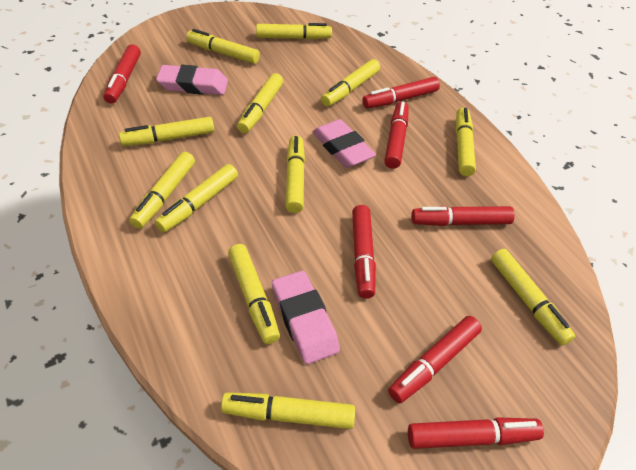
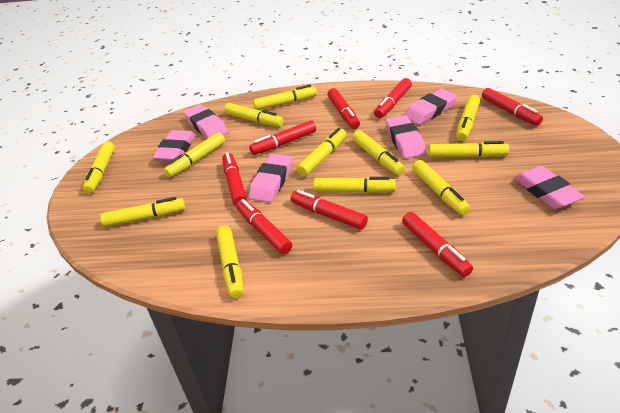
pink eraser: [156,65,228,95] [272,271,340,364] [312,119,376,168] = 3 -> [152,130,196,162] [183,105,228,139] [249,153,292,203] [386,115,426,159] [404,89,457,125] [514,166,585,209] = 6
red marker: [103,44,141,104] [352,205,376,299] [362,77,440,109] [384,101,409,169] [388,316,482,403] [408,417,544,449] [411,206,515,226] = 7 -> [222,152,247,206] [236,199,292,254] [249,120,316,155] [290,190,368,230] [327,88,360,129] [374,78,412,118] [402,212,473,277] [482,88,543,126] = 8

